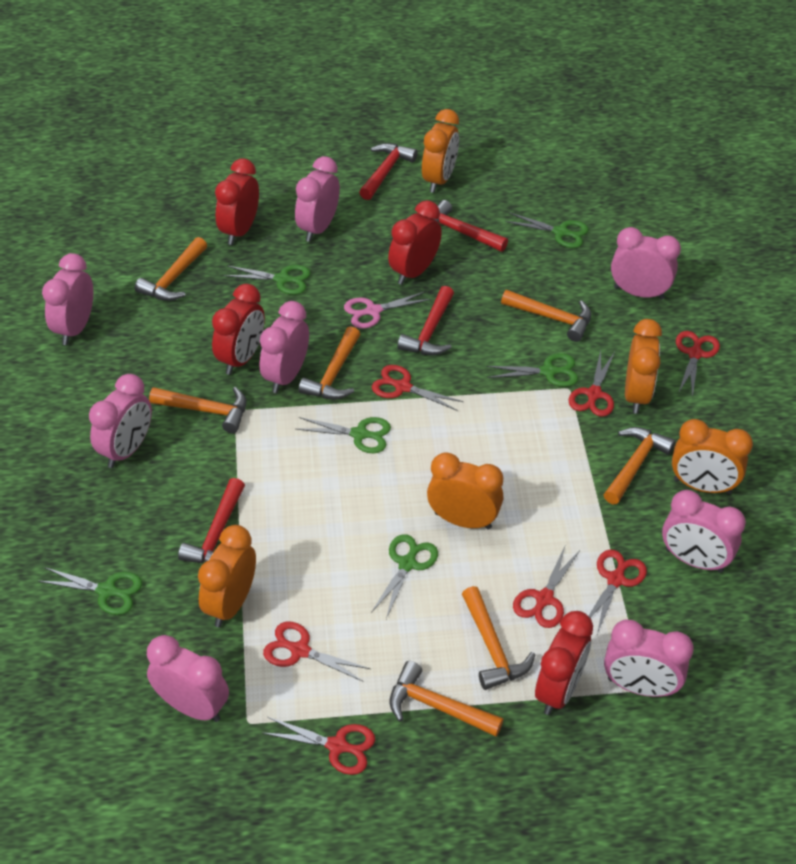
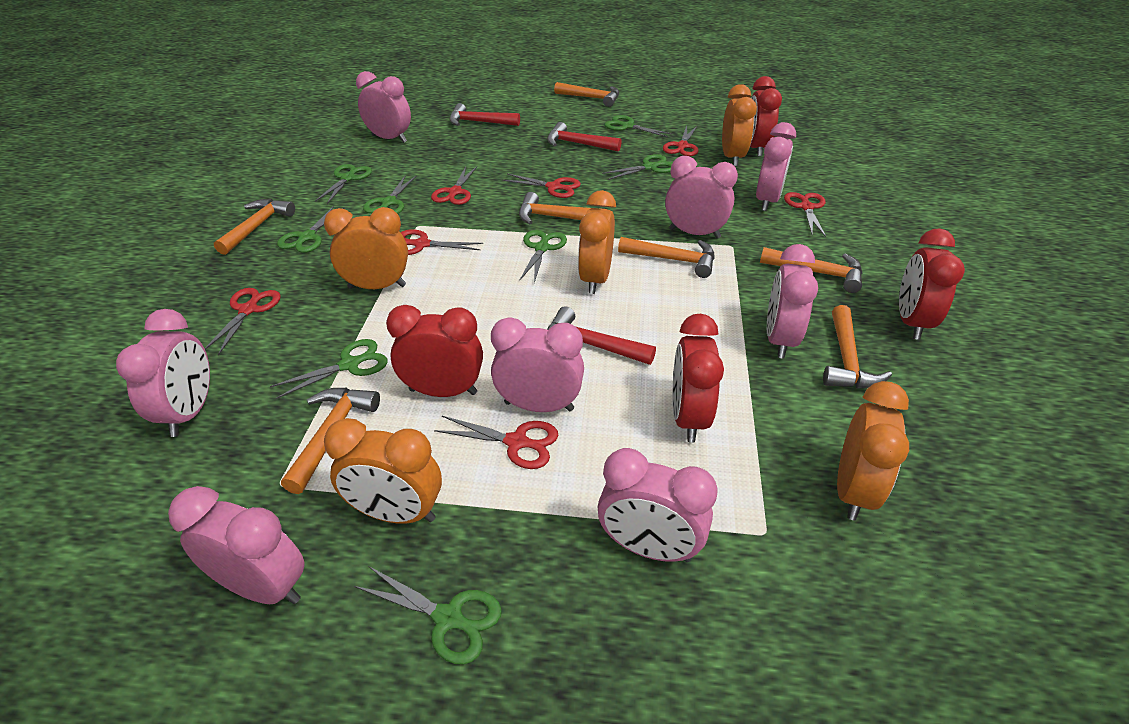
green scissors: [38,567,142,615] [224,265,311,295] [295,417,391,454] [371,534,438,619] [486,353,578,387] [505,212,589,248] = 6 -> [270,339,388,399] [277,206,345,253] [315,164,372,204] [354,566,502,664] [363,175,417,214] [519,230,567,283] [602,154,672,180] [604,115,672,137] = 8
pink scissors: [344,291,431,329] = 1 -> none = 0
red hammer: [178,478,245,563] [359,143,418,200] [397,286,454,355] [435,200,508,252] = 4 -> [450,103,520,126] [547,122,622,152] [547,306,656,365] = 3

